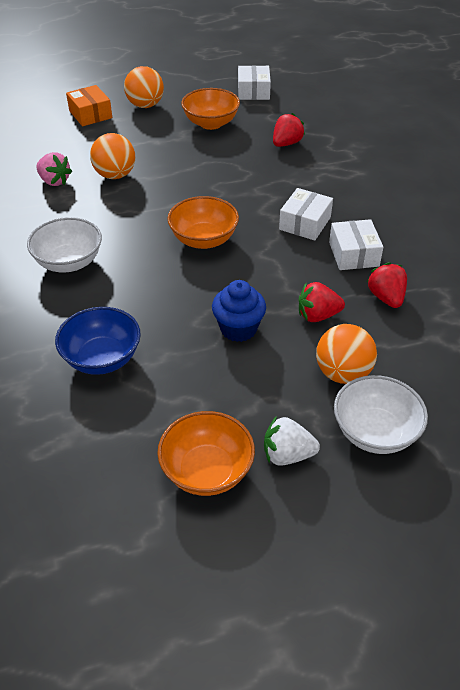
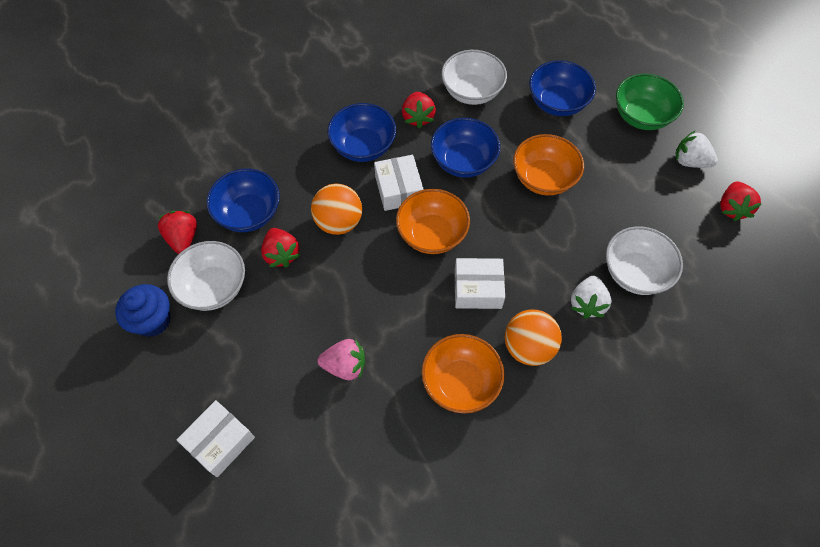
blue bowl: [55,307,141,375] = 1 -> [206,169,280,232] [327,103,396,162] [431,118,500,178] [529,60,596,116] = 4
green bowl: none = 0 -> [616,73,684,130] = 1
orange ball: [90,133,135,179] [124,66,164,108] [316,324,377,384] = 3 -> [311,184,362,235] [505,309,562,366] = 2
orange box: [66,85,112,126] = 1 -> none = 0
red strawberry: [273,113,305,147] [299,282,345,322] [367,262,407,308] = 3 -> [158,211,197,254] [261,228,300,267] [402,92,436,129] [720,181,762,221] = 4
white bowl: [27,217,102,273] [334,375,428,454] = 2 -> [167,241,245,311] [441,50,507,105] [606,226,683,295] = 3
white strawberry: [264,416,320,466] = 1 -> [571,276,612,318] [675,130,718,168] = 2

